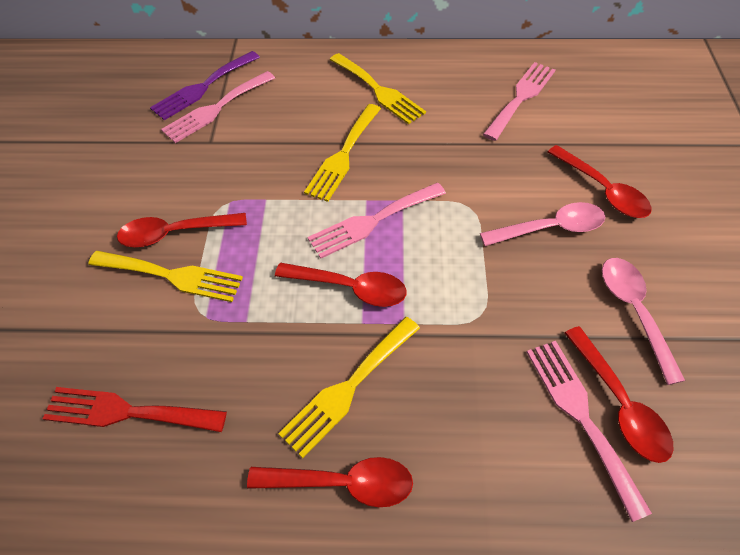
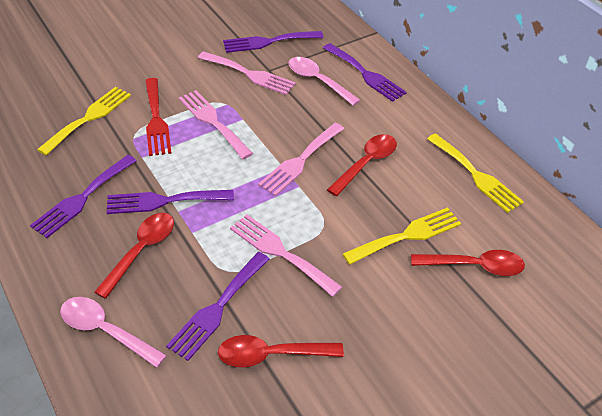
purple fork: [150,51,260,120] = 1 -> [30,155,137,238] [106,190,234,214] [166,252,270,361] [223,31,323,53] [323,43,407,102] = 5
red spoon: [117,213,247,247] [247,457,413,507] [275,263,406,307] [548,145,652,218] [565,326,674,463] = 5 -> [94,213,174,299] [218,335,344,367] [327,134,397,196] [411,250,525,276] = 4
yellow fork: [88,251,243,302] [278,317,420,458] [304,104,381,202] [330,53,426,124] = 4 -> [37,87,131,155] [343,207,461,265] [427,133,524,213] = 3

